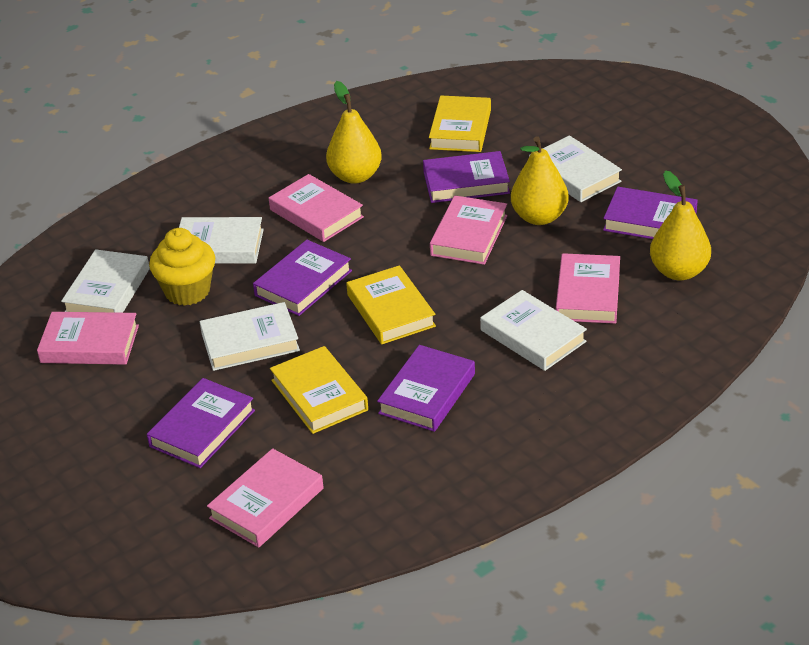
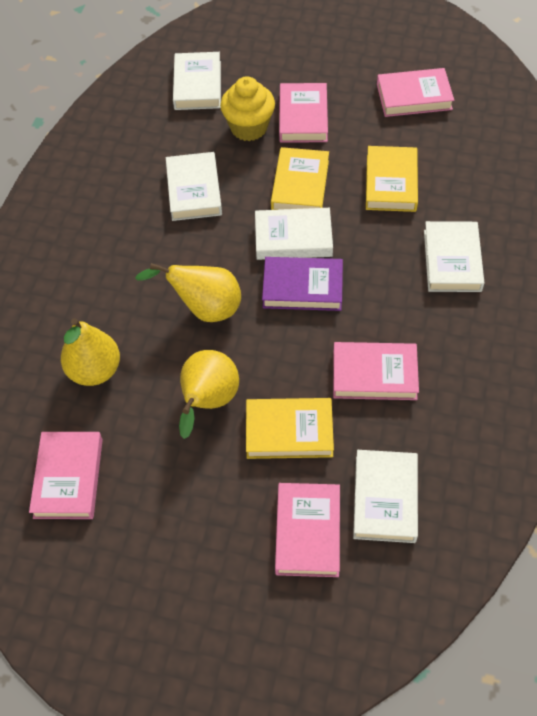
purple book: [147,378,255,468] [253,240,352,316] [377,345,475,432] [423,151,510,203] [603,187,698,239] = 5 -> [262,257,343,311] = 1

